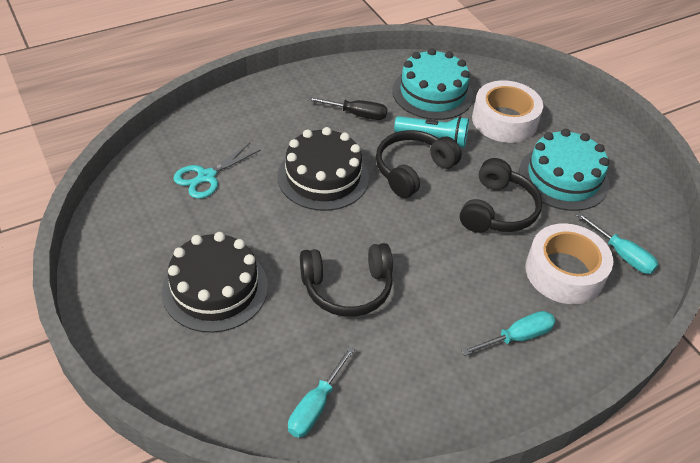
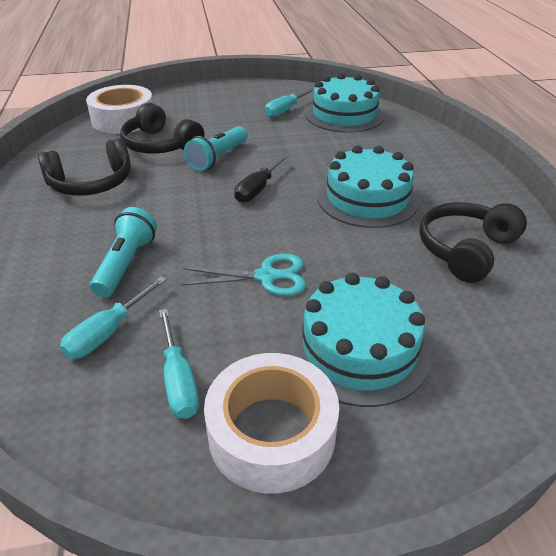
black cake: [162,232,268,333] [277,127,369,211] = 2 -> none = 0
turquoise cake: [392,48,473,120] [519,129,609,211] = 2 -> [290,273,431,407] [305,73,384,133] [317,145,419,228] = 3
turquoise flashlight: [394,116,469,148] = 1 -> [90,207,157,297] [184,126,248,171] = 2

